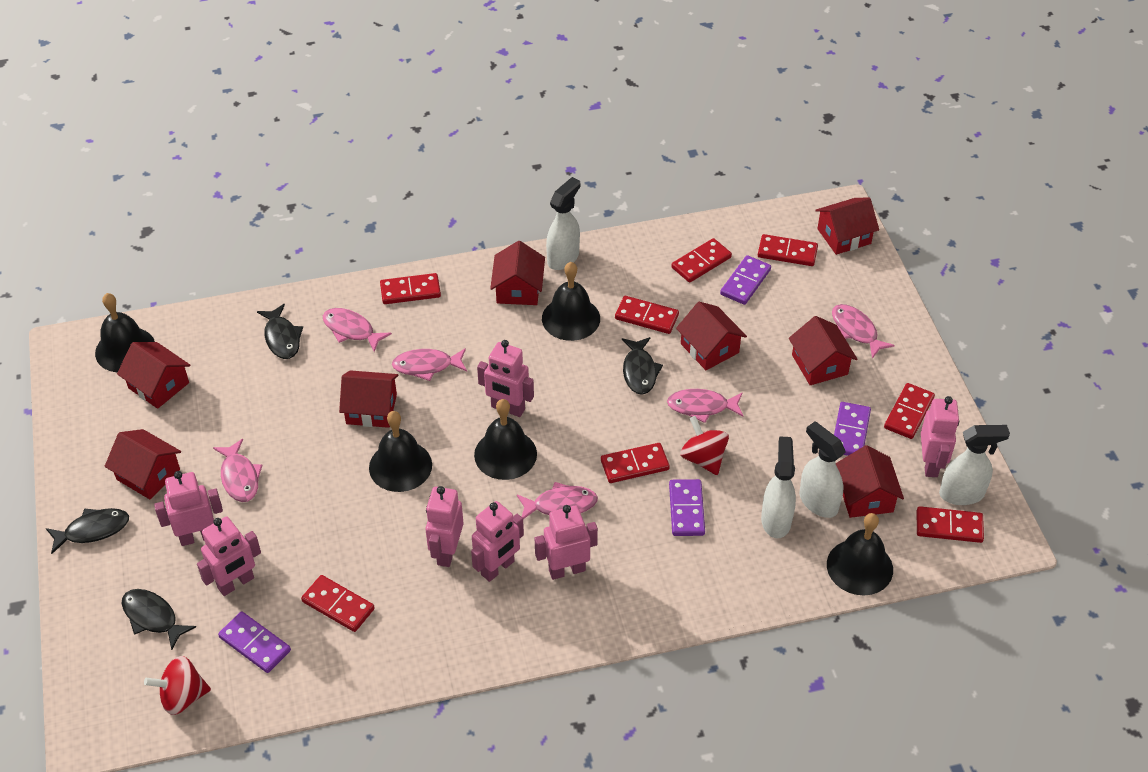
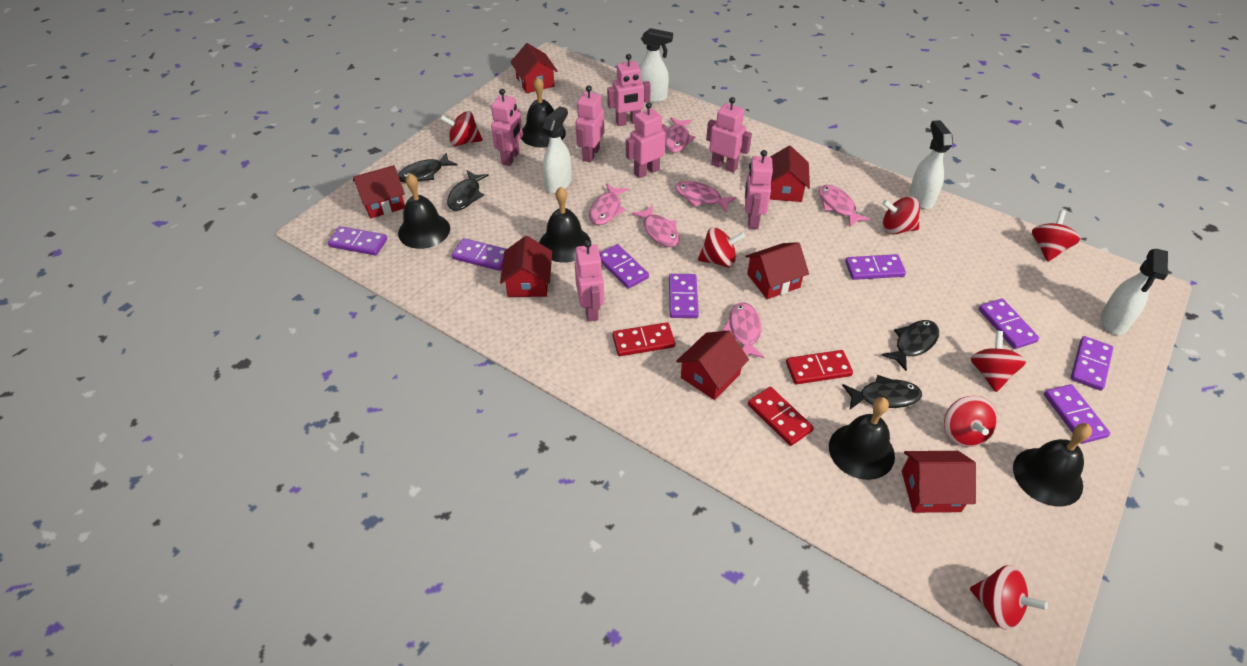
purple domino: [218,611,291,673] [669,479,705,536] [720,255,771,305] [834,402,871,456] = 4 -> [328,226,387,256] [452,238,507,271] [600,244,649,289] [669,274,699,318] [845,254,906,280] [979,298,1039,349] [1044,384,1110,444] [1071,336,1113,391] = 8
red domino: [301,575,375,632] [380,273,441,304] [601,443,670,483] [615,296,679,334] [671,238,732,283] [758,234,818,266] [884,383,935,439] [917,506,984,543] = 8 -> [612,322,675,356] [748,387,814,446] [786,350,853,384] = 3
red house: [105,429,181,499] [117,342,191,409] [339,370,399,428] [490,241,545,305] [676,302,747,370] [789,316,857,385] [815,198,879,255] [836,445,904,518] = 8 -> [353,165,405,219] [500,236,552,297] [511,43,557,93] [676,331,749,400] [745,242,809,299] [770,146,810,202] [902,451,976,513] = 7
red spinning top: [144,656,211,715] [680,416,729,475] = 2 -> [440,111,483,146] [698,227,745,267] [882,196,920,235] [944,396,998,447] [970,331,1026,392] [970,565,1048,630] [1032,210,1080,262] = 7

